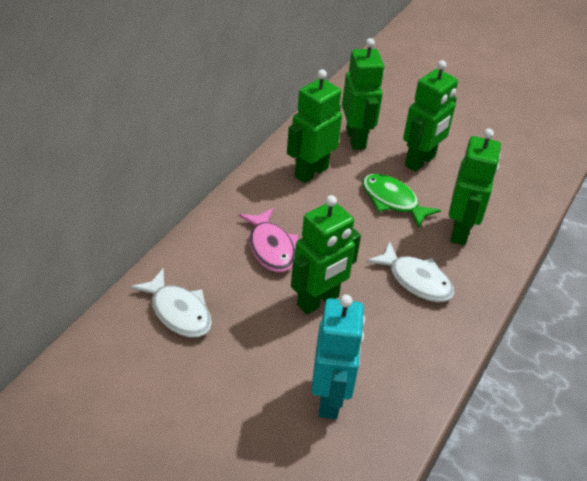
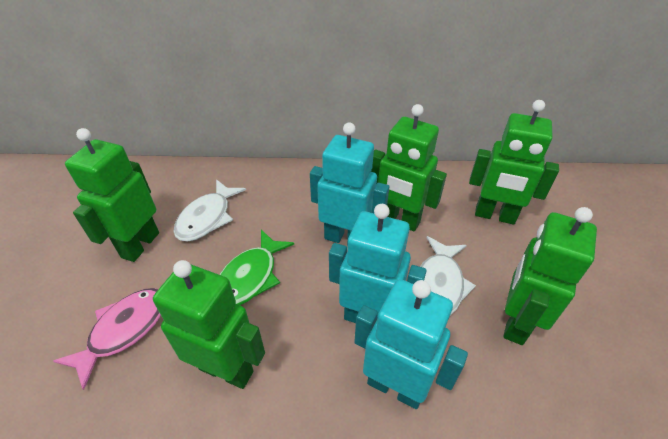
turquoise robot: [311,295,365,419] = 1 -> [310,122,389,246] [329,204,427,323] [354,279,468,409] = 3

